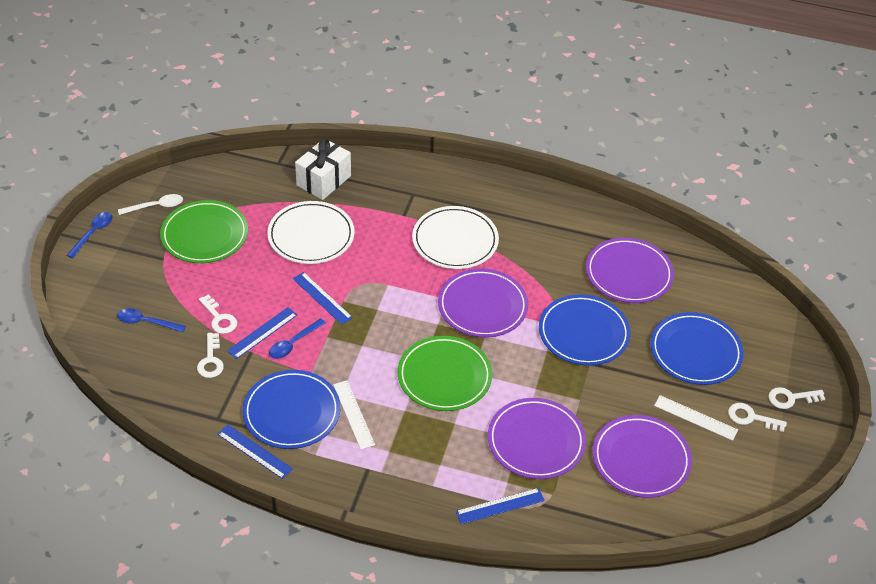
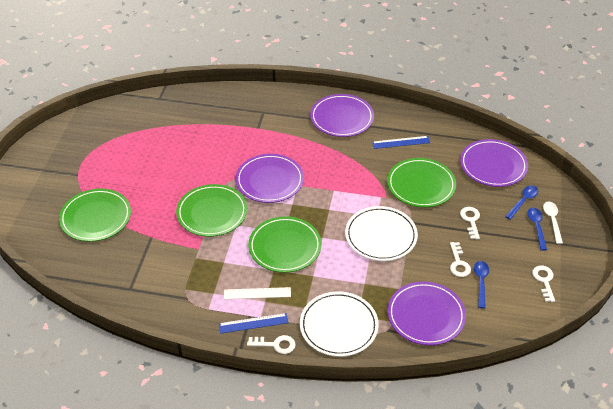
blue plate: [242,370,340,449] [539,294,631,366] [651,312,744,385] = 3 -> none = 0
blue ruler: [217,424,293,479] [227,307,297,359] [293,272,353,325] [456,488,545,524] = 4 -> [219,313,288,334] [372,136,430,149] = 2
green plate: [160,200,248,263] [398,336,492,411] = 2 -> [59,189,131,242] [176,184,247,237] [248,216,322,273] [387,158,456,208] = 4
white gift: [295,138,351,200] = 1 -> none = 0
white ruler: [333,380,375,449] [654,395,738,441] = 2 -> [224,287,291,299] = 1

